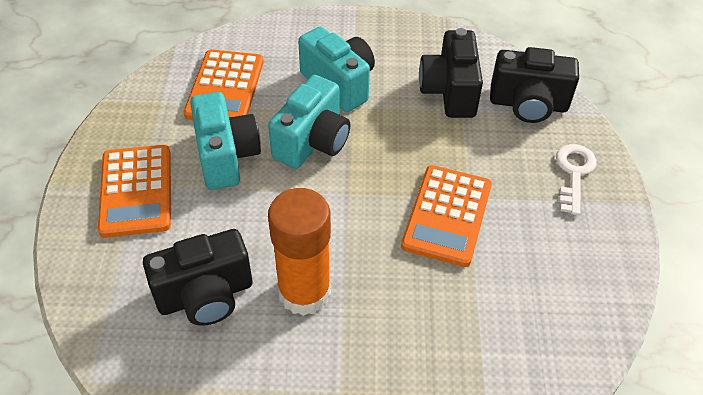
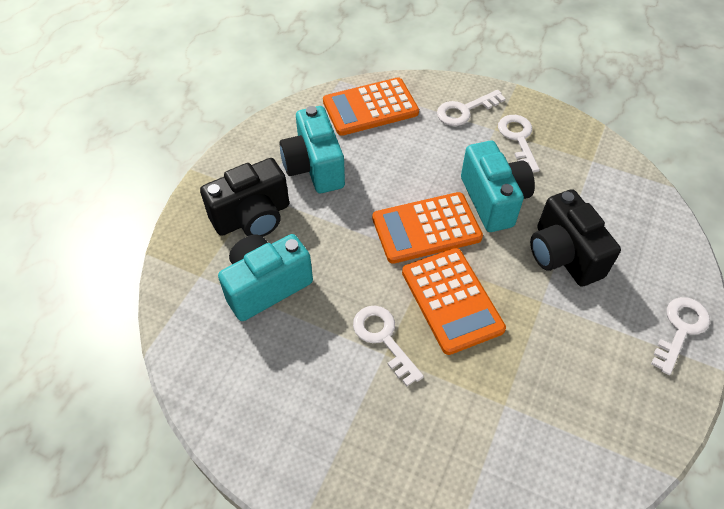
black camera: [143,229,252,326] [419,28,483,118] [490,47,579,123] = 3 -> [200,158,289,237] [530,189,621,287] = 2
orange glue stick: [268,188,331,316] = 1 -> none = 0
white key: [556,144,596,216] = 1 -> [353,306,424,386] [437,90,506,126] [498,115,540,172] [651,297,710,375] = 4

